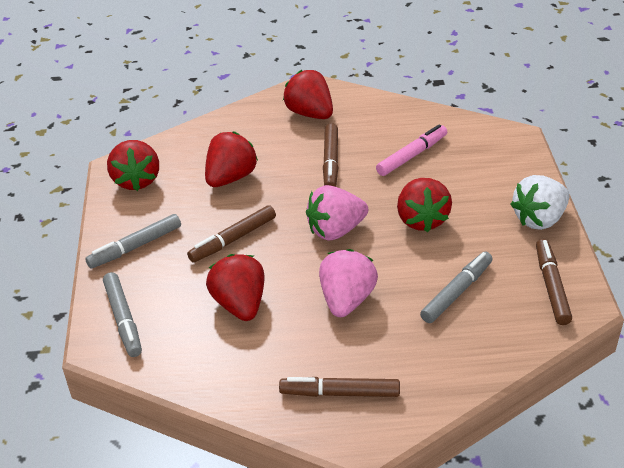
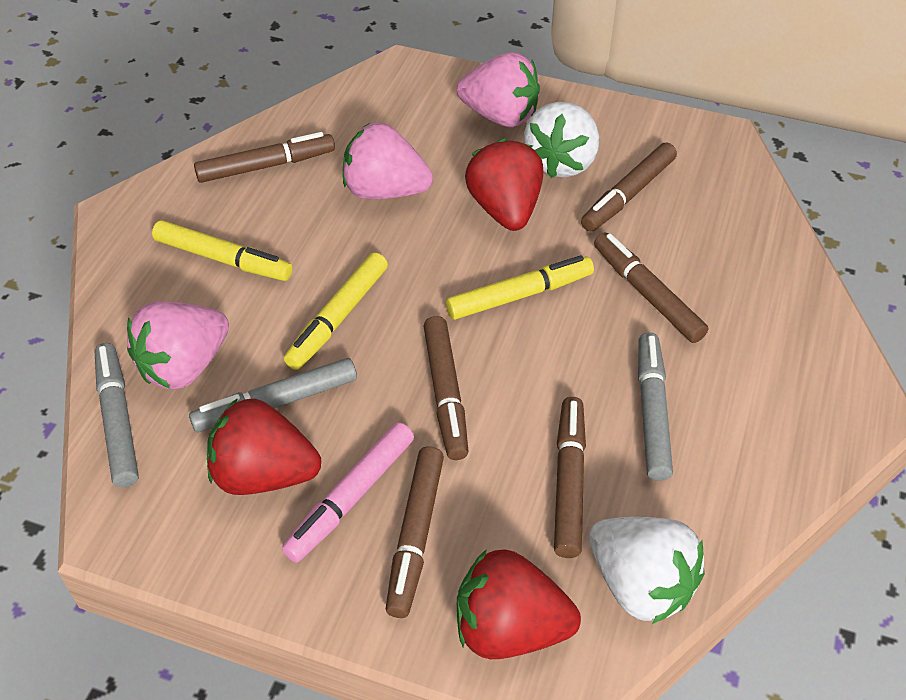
brown marker: [187,205,276,262] [279,377,400,397] [323,123,338,187] [536,239,572,325] = 4 -> [194,132,335,183] [386,446,444,618] [424,316,468,460] [554,397,586,558] [581,142,677,232] [594,233,708,343] = 6
pink strawberry: [306,185,368,241] [319,249,378,317] = 2 -> [127,301,229,390] [343,123,433,199] [457,52,540,128] = 3
red strawberry: [107,140,159,191] [205,132,258,187] [206,254,265,321] [283,70,333,119] [397,178,452,232] = 5 -> [207,398,321,495] [457,549,581,659] [465,139,543,231] = 3
white strawberry: [510,175,569,230] = 1 -> [524,102,599,178] [589,517,705,624] = 2
yellow marker: none = 0 -> [152,220,292,281] [284,252,388,370] [446,255,594,320] = 3

